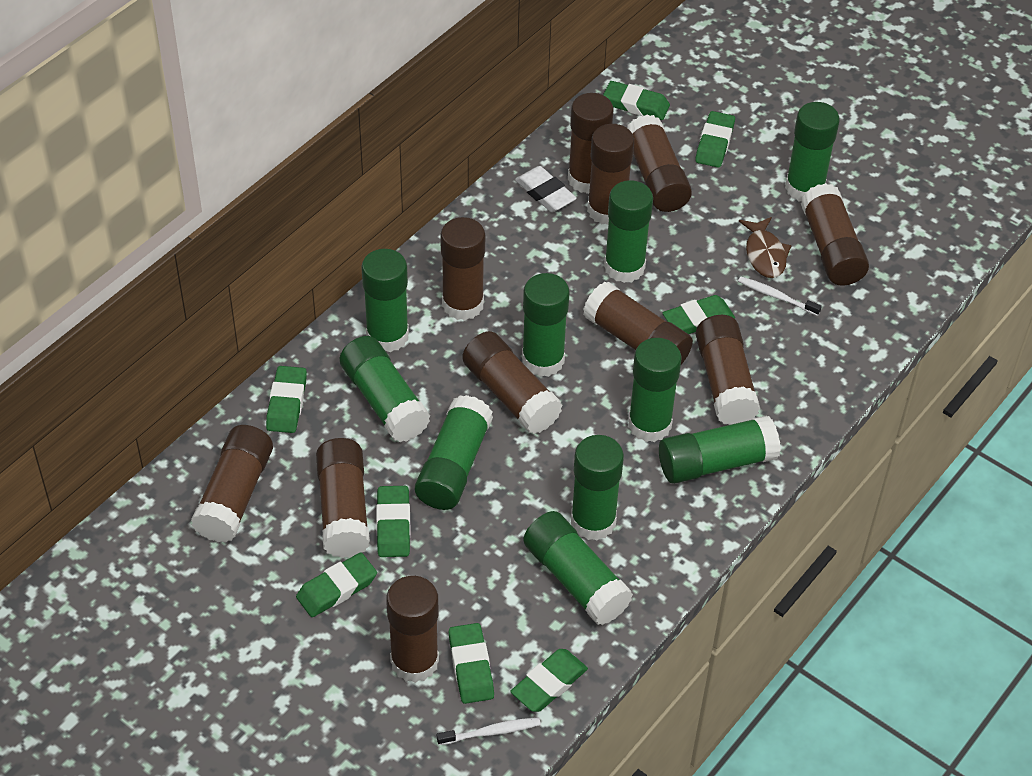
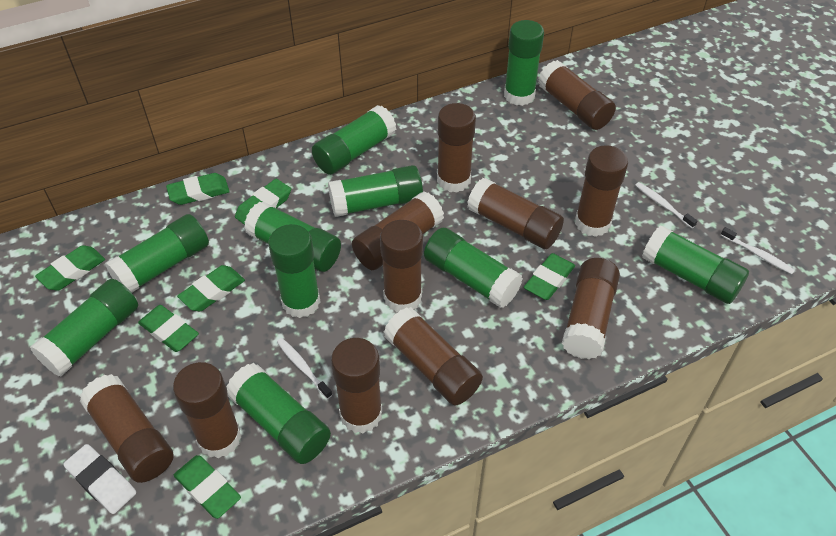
brown fish: [739,217,792,278] = 1 -> none = 0
green eraser: [266,366,307,433] [296,552,377,617] [376,486,410,557] [449,623,494,704] [510,649,588,712] [603,81,670,120] [663,295,735,334] [695,111,735,168] = 8 -> [35,245,105,291] [138,305,199,352] [166,173,230,205] [174,455,241,519] [177,265,245,311] [235,179,291,225] [524,253,575,300] = 7
white toothbrush: [437,718,541,745] [738,277,822,316] = 2 -> [277,338,332,399] [635,182,697,228] [721,227,795,274] = 3

